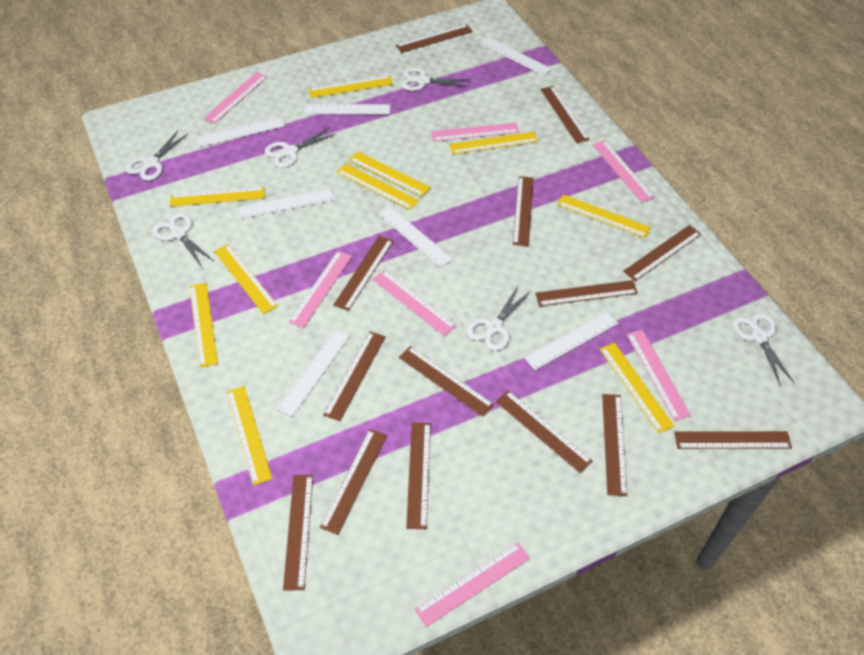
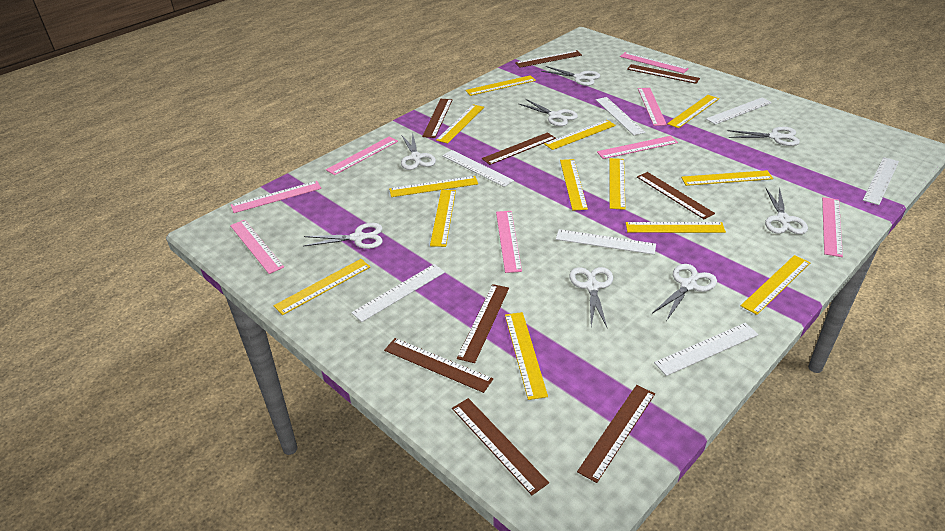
brown ruler: [283,475,313,590] [320,429,387,535] [323,331,385,421] [333,236,393,311] [396,24,473,53] [399,346,494,417] [406,423,431,529] [496,390,593,473] [513,176,534,246] [535,280,638,306] [540,86,590,143] [602,394,628,496] [623,225,701,281] [674,431,792,449] = 14 -> [384,338,493,393] [422,99,452,138] [452,398,549,495] [457,284,509,363] [482,132,556,165] [515,50,582,68] [577,385,655,483] [627,64,700,84] [637,172,715,219] = 9
pink ruler: [203,72,268,124] [289,251,352,328] [372,270,456,336] [414,542,530,627] [431,123,519,142] [592,140,654,202] [626,330,691,421] = 7 -> [230,220,284,274] [231,181,321,213] [326,137,398,175] [496,211,522,273] [597,136,678,159] [620,52,689,74] [638,88,667,126] [822,197,843,257] = 8
white scissors: [126,131,188,181] [152,212,214,267] [265,127,336,168] [401,68,470,91] [467,286,531,351] [733,313,795,386] = 6 -> [303,223,383,249] [401,132,436,170] [519,99,578,126] [541,66,600,86] [569,267,613,327] [653,264,717,320] [727,127,800,146] [765,187,808,234] = 8
yellow ruler: [170,187,265,207] [189,283,218,368] [214,244,278,314] [226,386,272,485] [309,75,393,98] [336,163,419,210] [349,151,431,197] [449,132,538,154] [557,194,651,238] [600,343,674,433] = 10 -> [273,259,370,315] [389,176,478,197] [430,190,456,247] [436,104,484,144] [465,75,536,96] [505,312,548,400] [544,120,616,150] [560,159,588,211] [610,158,625,210] [626,222,726,233] [667,95,719,128] [681,170,773,186] [741,255,810,315] = 13

